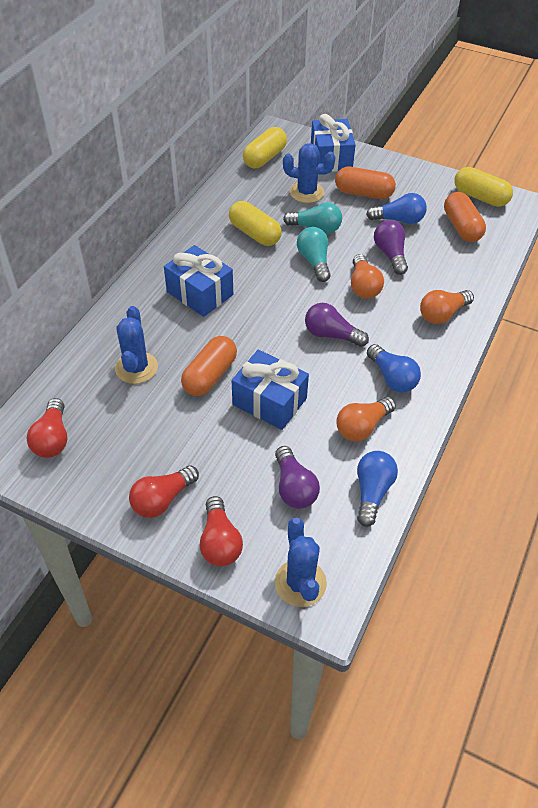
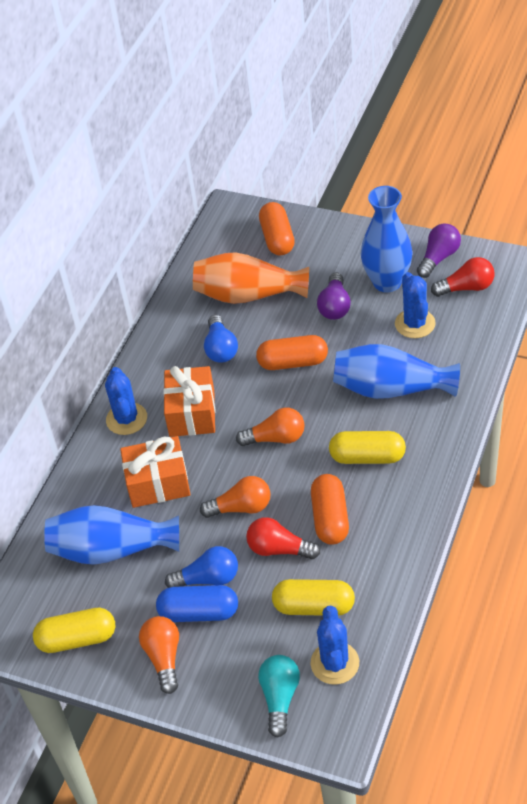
blue capsule: none = 0 -> [156,585,238,622] = 1
blue gift: [164,245,233,317] [232,350,309,430] [311,114,356,172] = 3 -> none = 0
blue light bulb: [357,451,398,527] [366,193,427,224] [367,344,421,393] = 3 -> [165,546,238,588] [204,315,238,363] = 2
blue vase: none = 0 -> [44,505,179,565] [333,344,460,399] [361,186,413,293] = 3
orange gift: none = 0 -> [120,436,190,508] [163,366,215,437] = 2
orange vase: none = 0 -> [193,252,309,304] = 1
purple light bulb: [275,446,320,509] [305,303,369,347] [374,220,408,275] = 3 -> [317,272,351,320] [417,224,461,278] = 2
red light bulb: [26,398,67,458] [129,465,199,518] [200,496,243,566] = 3 -> [246,517,320,559] [431,257,495,297] = 2
turquoise light bulb: [283,202,342,234] [297,227,331,282] = 2 -> [258,655,300,738] = 1

